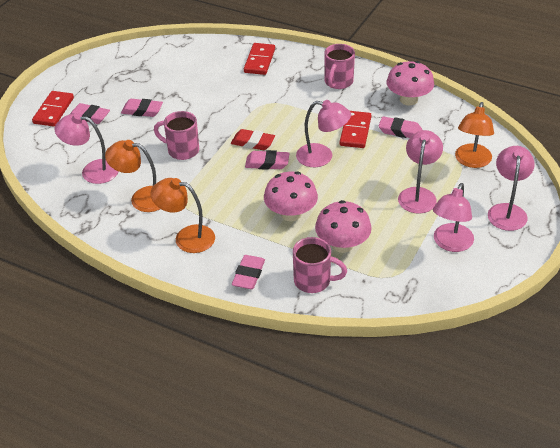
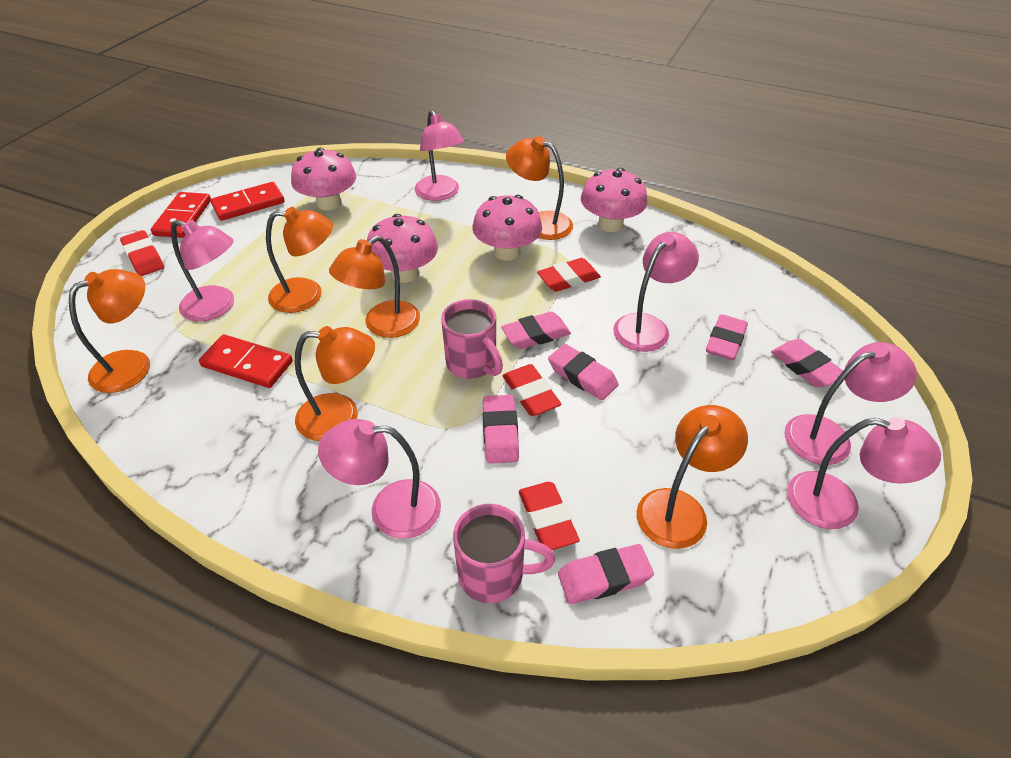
orange lamp: [105,140,160,212] [150,178,215,253] [455,102,494,168] = 3 -> [69,269,150,393] [266,207,333,313] [295,326,375,441] [329,236,420,338] [506,136,573,240] [637,405,748,549] = 6
pink eraser: [69,103,110,124] [121,99,163,117] [232,255,265,289] [245,150,290,170] [379,117,422,138] = 5 -> [483,395,519,464] [501,312,571,349] [548,344,619,400] [558,544,654,604] [706,314,748,360] [771,339,843,387] = 6
pink lamp: [55,113,119,184] [296,100,351,167] [398,130,443,214] [433,183,474,252] [488,146,535,231] = 5 -> [171,220,234,322] [318,419,441,539] [415,110,464,201] [613,232,699,352] [785,342,917,465] [787,417,941,529] = 6
pink mug: [154,111,199,160] [293,237,347,293] [324,44,355,89] = 3 -> [441,299,503,379] [453,504,555,603] = 2
pink mushroom: [264,171,318,221] [315,200,372,253] [387,61,434,106] = 3 -> [291,148,356,210] [367,214,438,283] [473,195,542,261] [581,168,648,232] = 4
red eraser: [231,129,275,150] = 1 -> [120,230,164,276] [503,364,561,416] [519,482,580,550] [537,258,601,292] = 4

